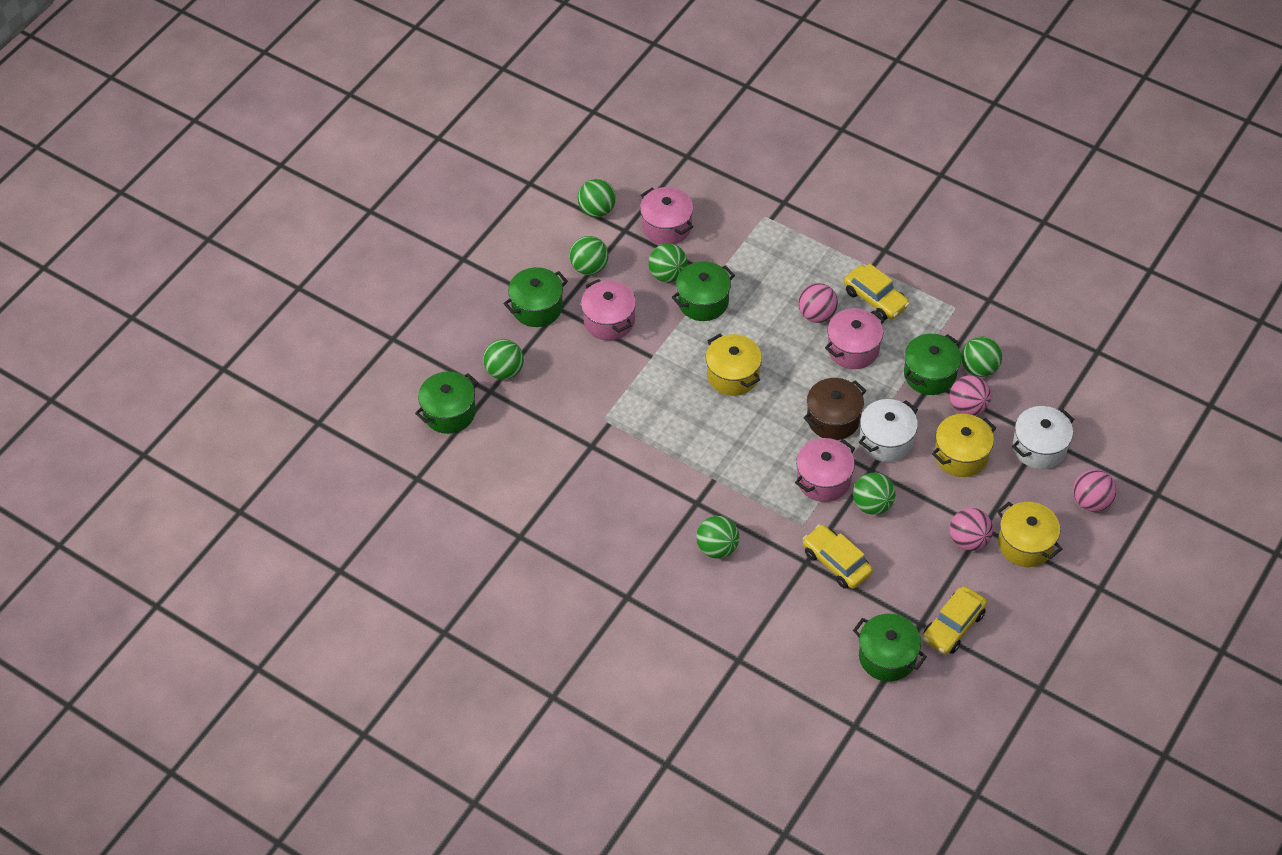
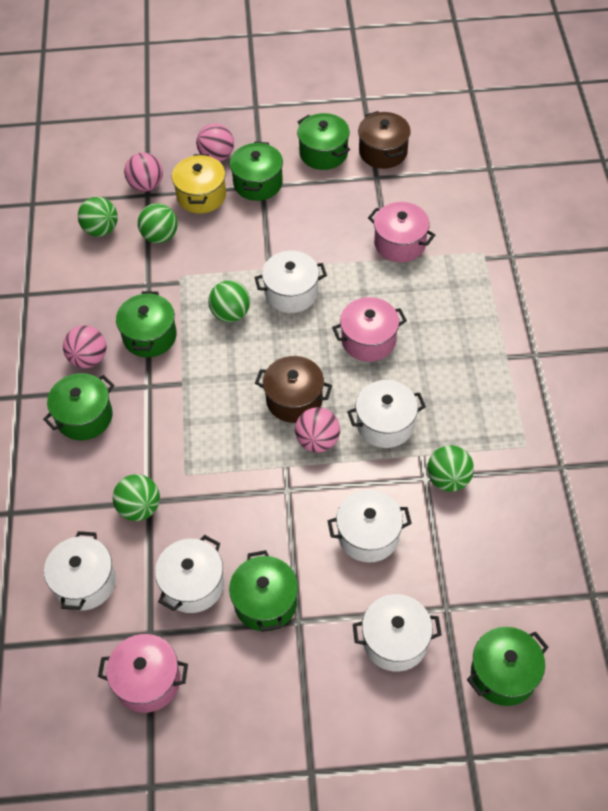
brown pot: [804,378,866,440] = 1 -> [255,356,332,423] [358,111,411,169] = 2
green ball: [483,339,524,379] [569,236,608,275] [578,179,616,217] [648,243,687,283] [696,516,739,559] [853,473,896,515] [961,336,1002,377] = 7 -> [78,197,118,237] [113,474,160,521] [138,203,178,243] [208,280,250,322] [427,445,474,492] = 5
green pot: [415,372,479,434] [503,267,568,327] [672,261,735,321] [853,614,927,682] [904,334,961,395] = 5 -> [43,373,114,441] [116,291,177,358] [229,550,298,632] [230,142,283,201] [297,113,350,170] [467,627,549,706] = 6
pink pot: [581,279,636,341] [640,187,693,244] [795,438,855,502] [825,308,885,369] = 4 -> [98,634,188,713] [332,297,407,362] [368,202,435,262] = 3
white pot: [859,399,918,462] [1012,406,1074,469] = 2 -> [44,531,116,611] [155,535,224,613] [254,251,327,313] [328,490,412,563] [347,380,426,448] [353,594,442,672] = 6
yellow car: [803,524,873,589] [844,264,910,320] [923,586,987,655] = 3 -> none = 0
yellow pot: [706,334,762,396] [932,414,996,477] [997,502,1062,567] = 3 -> [172,154,226,214] = 1

